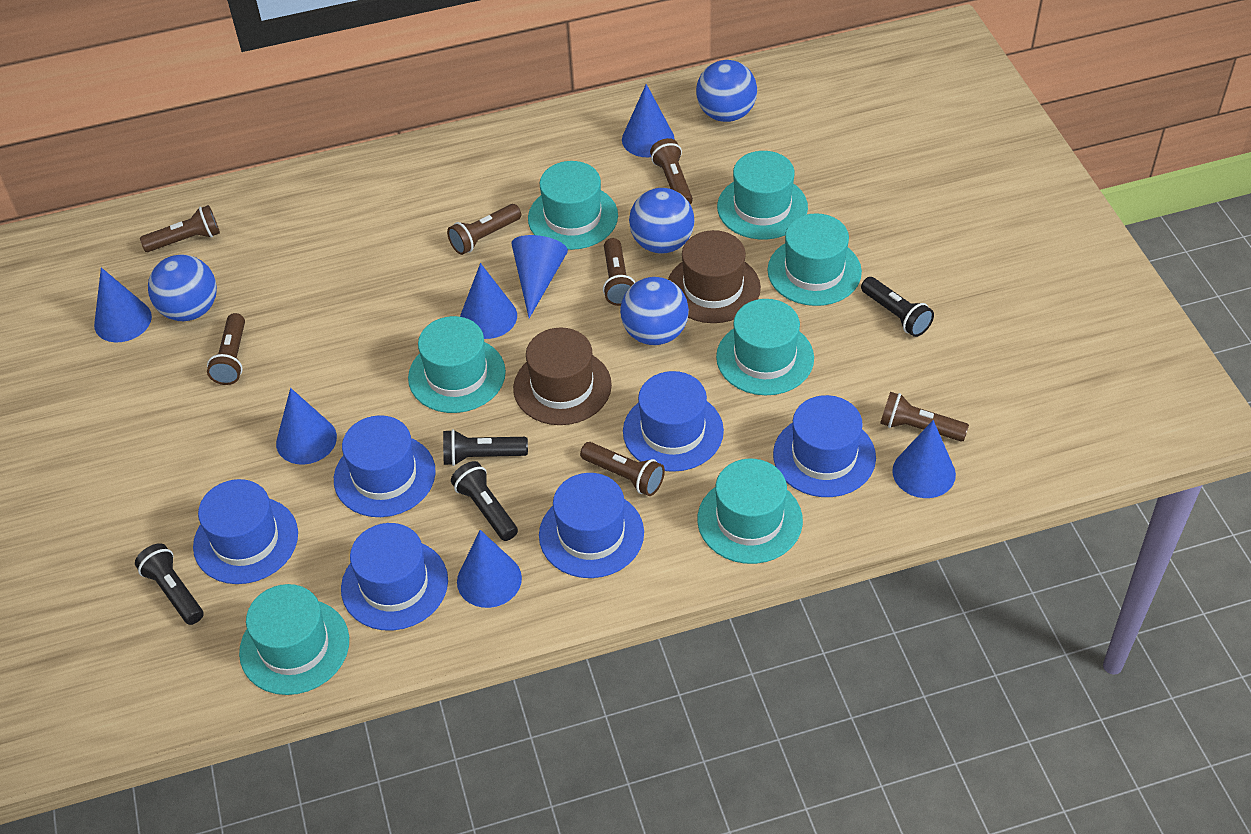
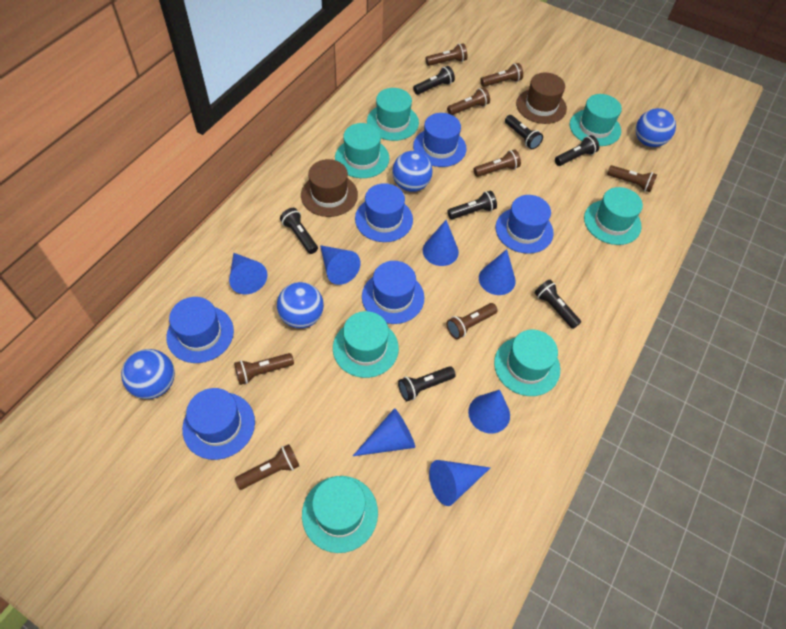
black flashlight: [135,543,204,625] [443,429,528,466] [451,461,518,541] [861,277,934,337] = 4 -> [280,208,318,254] [398,366,456,401] [413,66,455,95] [447,191,497,219] [505,115,543,149] [534,279,581,329] [555,135,599,166] = 7
brown flashlight: [140,205,220,252] [207,313,245,385] [447,204,521,255] [580,442,665,496] [603,238,636,306] [650,138,693,205] [880,392,969,442] = 7 -> [234,353,294,385] [235,444,299,490] [426,43,467,66] [446,303,498,339] [447,87,490,115] [474,149,521,177] [480,63,523,87] [607,165,657,192] = 8

